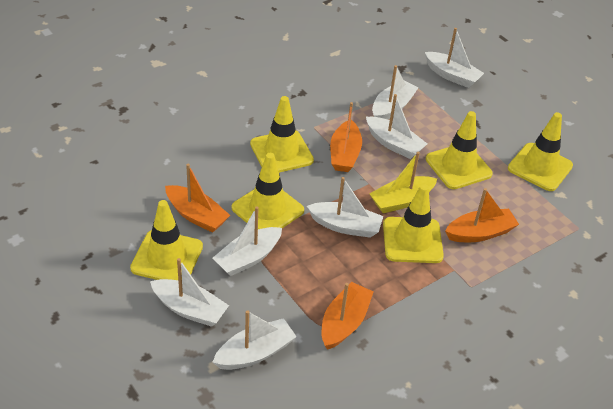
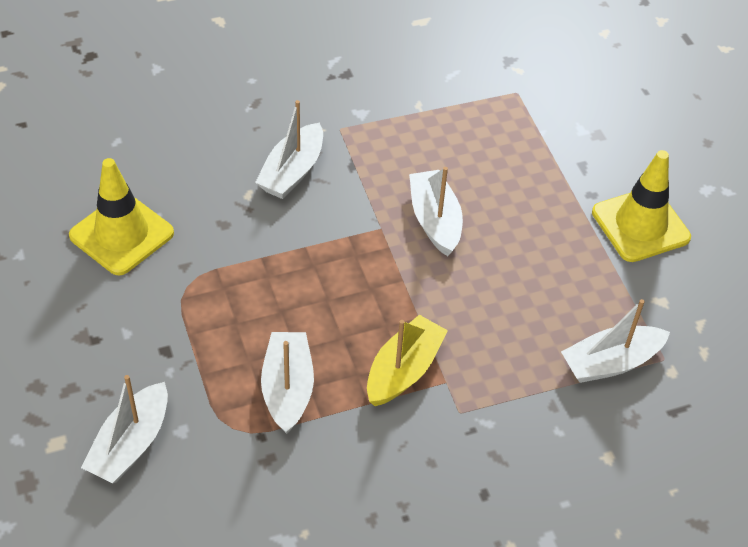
orange boat: [165,164,230,233] [321,282,374,350] [330,102,362,172] [445,188,519,242] = 4 -> none = 0
white boat: [150,258,229,327] [212,310,297,370] [213,206,282,276] [307,177,383,238] [366,94,427,159] [372,65,419,120] [425,28,484,88] = 7 -> [81,375,168,483] [255,100,323,199] [261,332,314,434] [409,167,463,256] [561,299,670,383] = 5
yellow traffic cone: [130,200,203,280] [232,153,304,229] [250,96,314,173] [383,184,444,263] [426,111,493,189] [508,112,573,191] = 6 -> [69,158,174,275] [592,150,691,262] = 2

